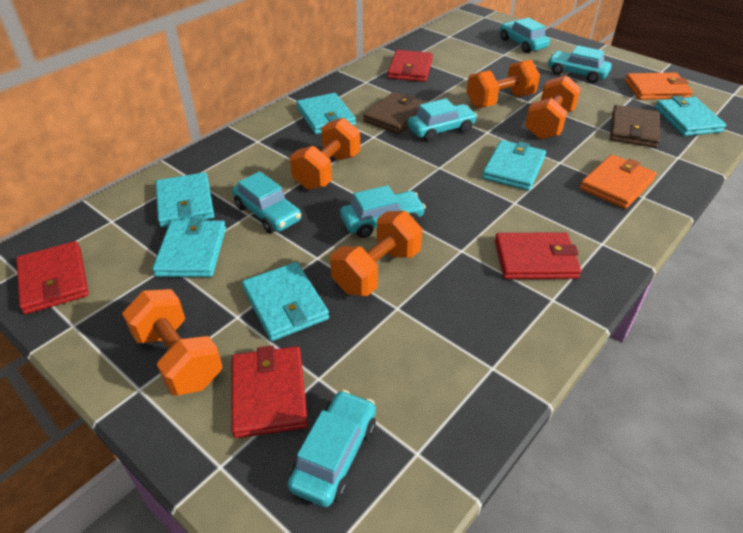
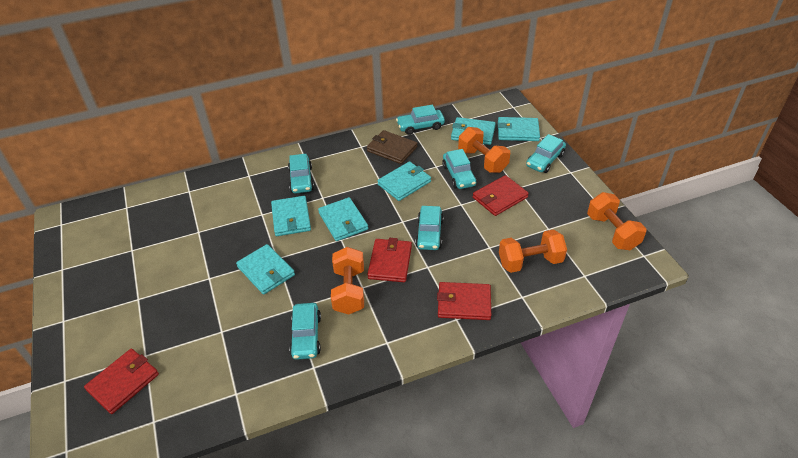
brown wallet: [363,92,427,134] [610,105,660,148] = 2 -> [367,130,417,164] = 1
orange dumbbell: [122,289,223,395] [290,118,360,190] [330,211,422,296] [467,60,540,108] [525,75,581,140] = 5 -> [331,247,364,314] [458,127,510,173] [499,229,567,273] [587,192,646,250] = 4
orange wallet: [580,154,656,209] [625,72,693,100] = 2 -> none = 0

